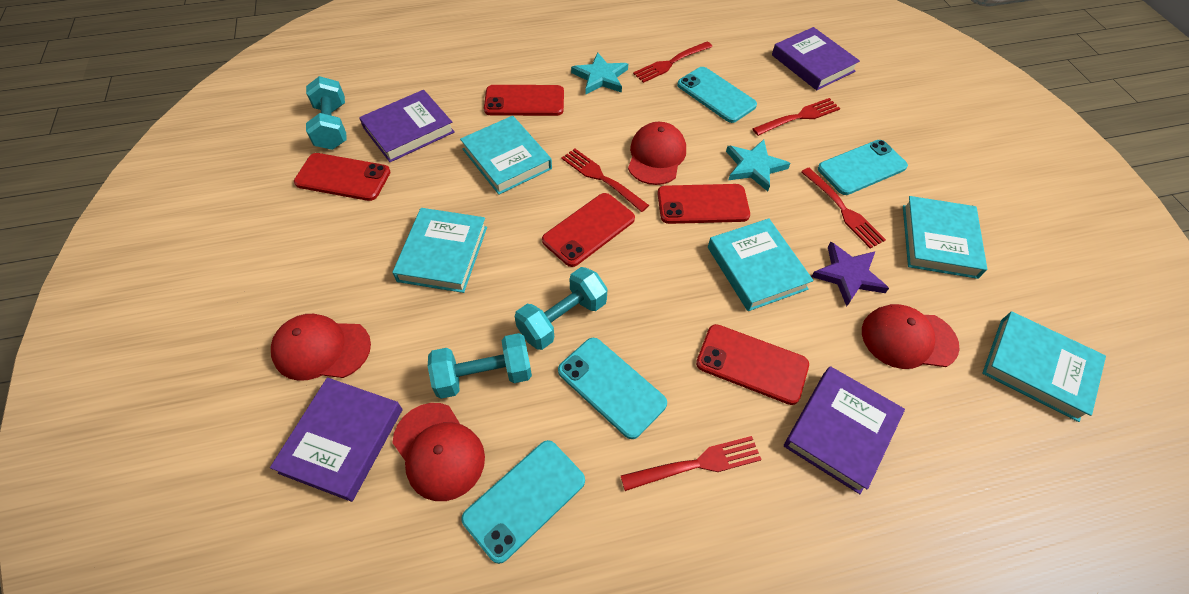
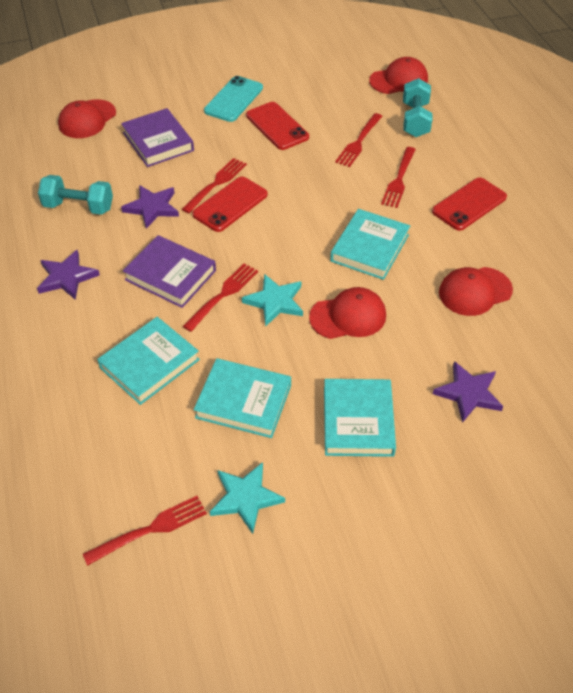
purple book: [270,377,403,502] [359,90,455,162] [772,27,860,90] [784,366,905,494] = 4 -> [121,108,194,167] [123,235,216,308] = 2
purple star: [811,242,889,306] = 1 -> [37,249,100,300] [121,185,179,229] [433,361,503,423] = 3
red phone: [294,153,390,201] [484,85,564,116] [542,193,635,267] [658,184,750,224] [696,324,809,405] = 5 -> [192,177,268,232] [246,102,309,150] [432,178,507,231] = 3
turquoise book: [392,208,487,293] [460,116,552,195] [708,218,814,311] [903,196,987,279] [982,311,1106,422] = 5 -> [97,317,200,405] [194,358,291,438] [324,379,396,457] [330,209,410,280] = 4
turquoise dumbbell: [306,76,347,150] [428,333,532,399] [515,267,608,350] = 3 -> [38,175,113,215] [403,78,433,137] = 2
turquoise phone: [461,440,585,564] [558,338,667,439] [677,67,757,123] [818,140,908,195] = 4 -> [204,76,263,122] = 1

